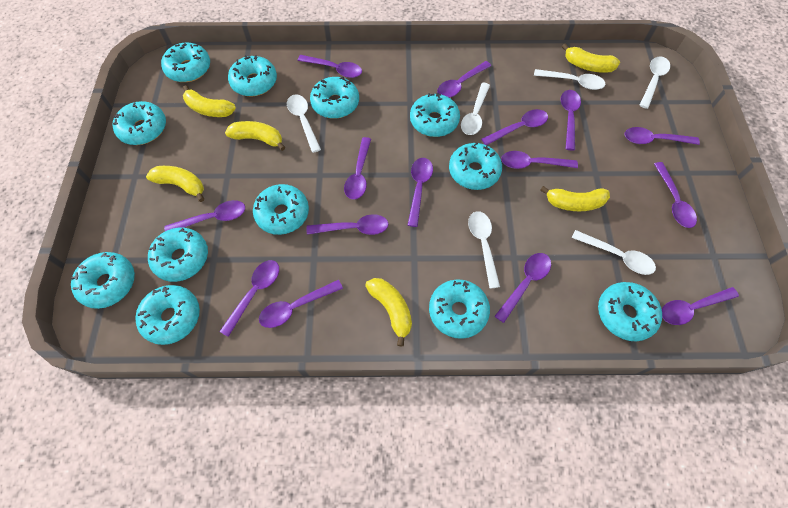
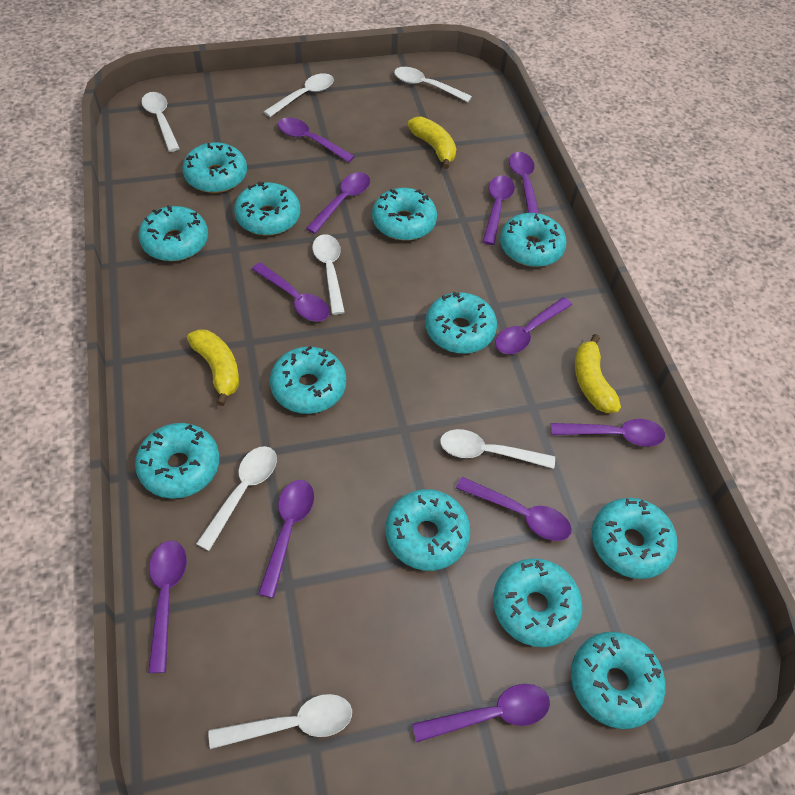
purple spoon: [164,200,245,231] [219,260,279,337] [259,280,343,328] [297,55,362,78] [307,214,389,235] [344,137,371,200] [408,158,433,227] [437,61,491,98] [481,109,548,145] [495,253,551,323] [501,151,578,169] [560,90,581,150] [625,127,700,145] [654,162,697,228] [662,287,739,325] = 15 -> [148,541,187,673] [252,262,330,322] [258,480,314,598] [278,118,355,162] [306,172,370,234] [412,684,550,742] [456,477,572,541] [483,175,515,245] [495,297,572,354] [509,152,539,213] [551,419,665,446] = 11
white spoon: [287,94,321,153] [461,83,490,135] [468,211,500,289] [534,69,606,90] [572,230,656,275] [639,56,670,109] = 6 -> [141,92,180,152] [196,446,277,551] [209,694,352,749] [264,73,334,117] [312,234,345,315] [394,67,472,102] [440,429,555,469] = 7
yellow banana: [146,166,204,202] [183,85,236,117] [225,121,285,151] [365,278,412,347] [540,186,610,211] [562,43,620,73] = 6 -> [187,329,239,406] [408,117,456,169] [575,334,621,413] = 3

